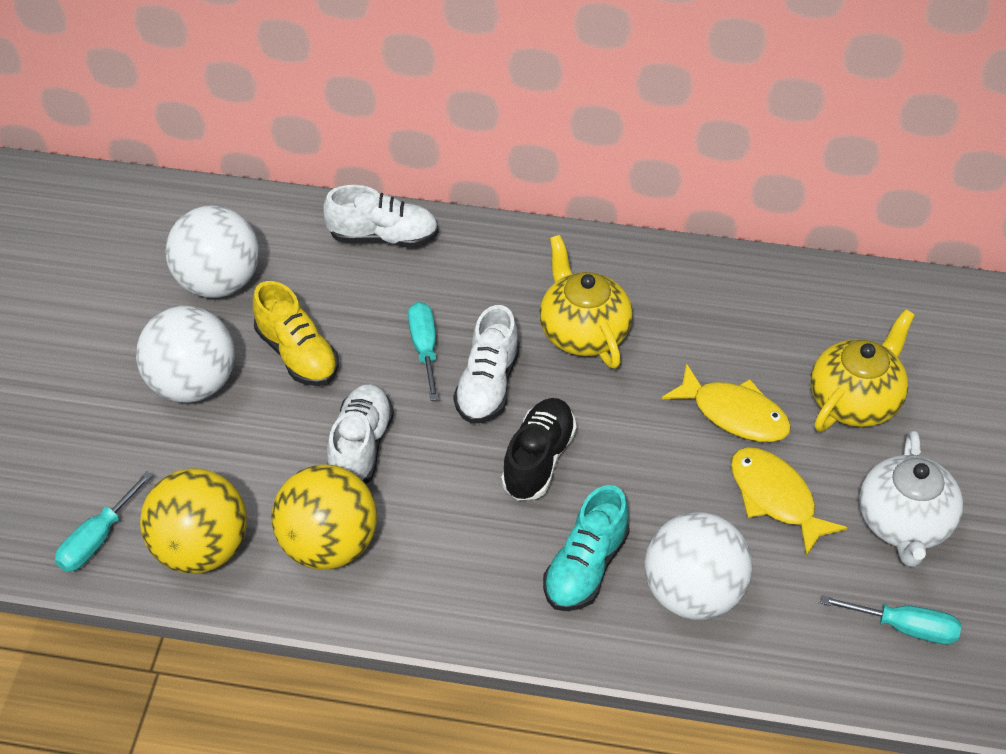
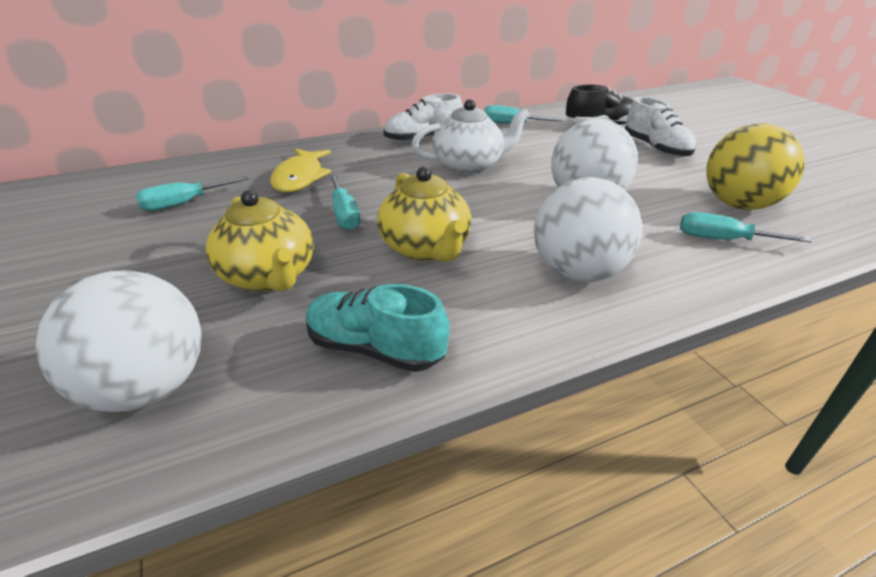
turquoise screwdriver: [55,471,153,572] [408,302,439,401] [820,595,961,645] = 3 -> [136,176,249,211] [329,175,361,230] [484,105,562,124] [680,212,812,243] = 4
white shoe: [323,185,439,248] [327,384,394,484] [453,305,520,424] = 3 -> [384,93,463,143] [625,97,696,158] = 2
yellow ball: [140,468,247,574] [271,465,377,570] = 2 -> [706,124,805,210] = 1
yellow fish: [662,363,791,442] [731,447,848,556] = 2 -> [270,149,331,192] = 1
yellow shoe: [253,281,339,386] = 1 -> none = 0

